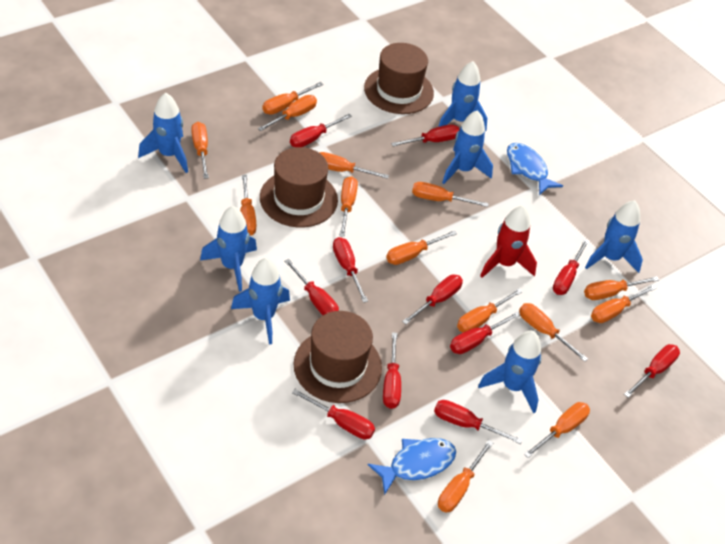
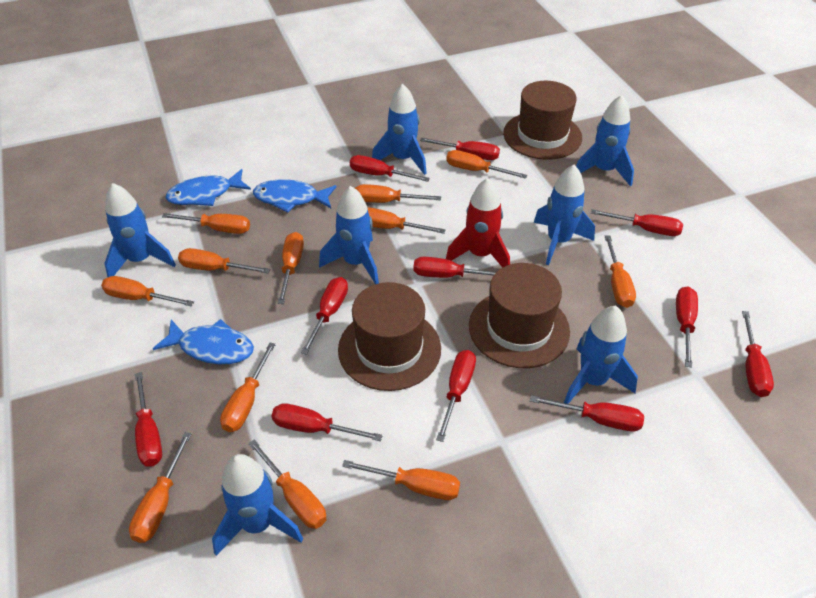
blue fish: [368,438,456,495] [507,143,563,195] = 2 -> [153,319,254,364] [166,169,251,206] [253,179,336,213] = 3
orange screwdriver: [191,122,209,179] [240,175,256,236] [258,95,317,131] [262,82,323,115] [319,152,389,179] [339,176,358,237] [386,231,457,265] [412,182,489,207] [438,440,493,513] [457,289,523,332] [519,303,588,362] [524,402,590,458] [584,276,659,300] [591,285,656,323] = 14 -> [101,276,194,306] [129,432,191,543] [162,213,250,234] [178,248,270,274] [220,343,276,432] [248,439,326,529] [277,232,304,304] [342,460,460,500] [355,184,441,203] [367,207,446,234] [446,150,527,179] [605,236,636,308] = 12

